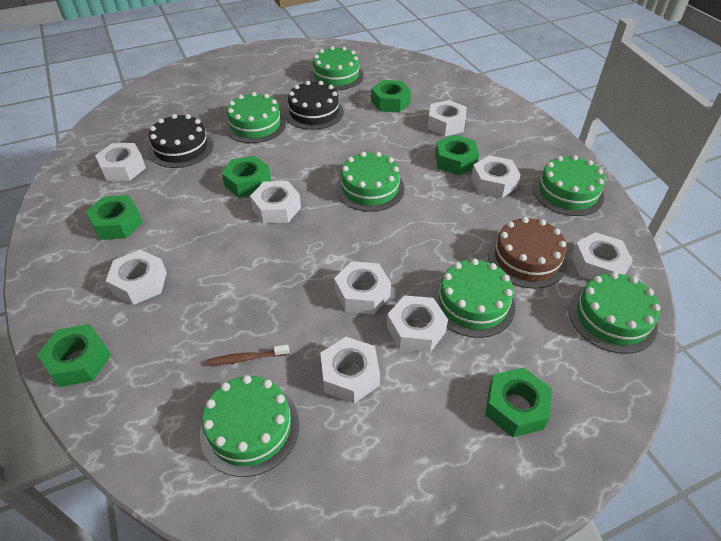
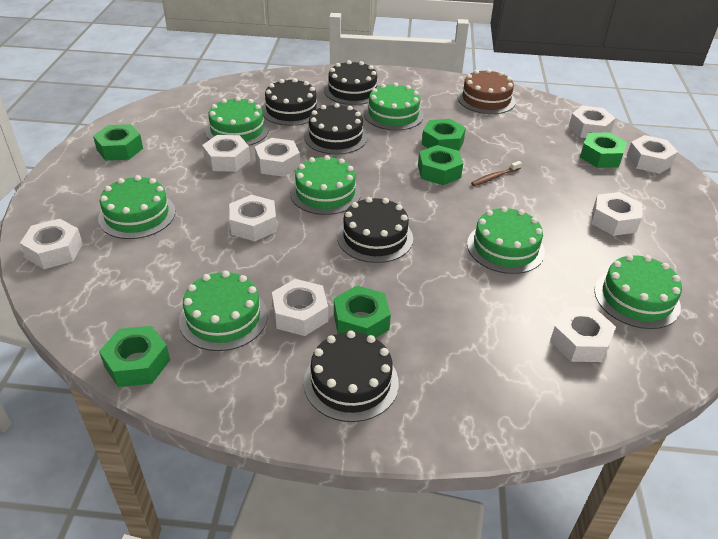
black cake: [149,114,213,168] [285,81,344,130] = 2 -> [261,78,321,126] [303,331,399,422] [304,103,368,155] [324,60,379,105] [337,197,413,263] = 5

